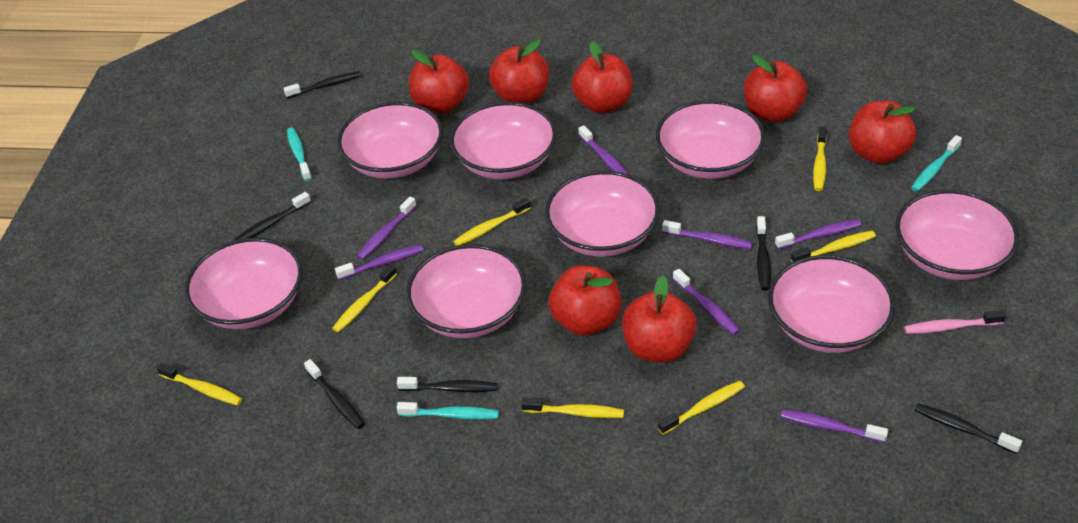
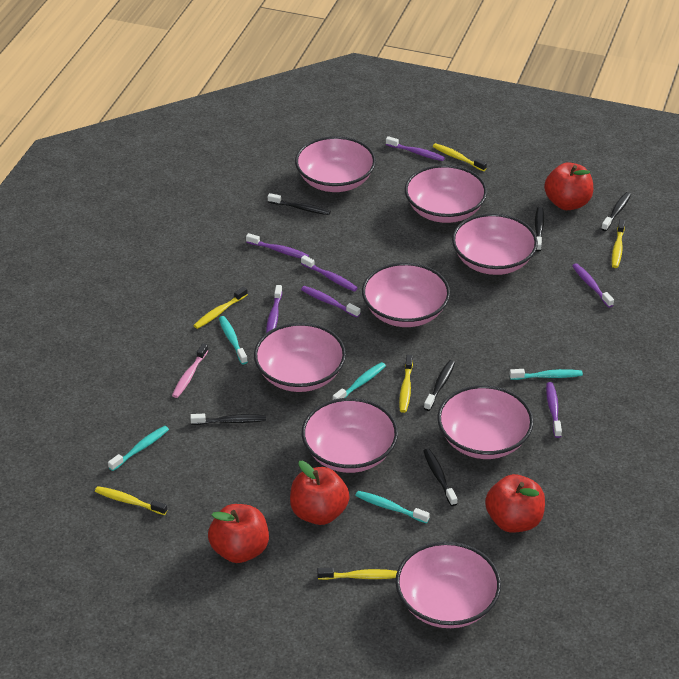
red apple: [409,50,469,114] [489,39,549,104] [549,266,621,336] [571,41,633,113] [622,275,697,362] [744,55,807,122] [849,101,916,164] = 7 -> [208,504,269,563] [290,461,350,525] [485,474,545,533] [544,162,593,210] = 4
turquoise toothbrush: [287,128,312,181] [397,402,499,419] [911,135,962,192] = 3 -> [108,426,169,471] [219,316,248,364] [333,362,386,400] [355,491,430,523] [510,369,583,380] = 5
yellow toothbrush: [157,363,242,406] [332,264,398,332] [453,197,531,246] [521,398,624,418] [658,381,745,435] [791,231,876,262] [813,126,827,191] = 7 -> [95,486,167,515] [193,286,248,329] [317,568,397,580] [399,355,413,413] [433,143,487,171] [612,219,625,268] = 6

